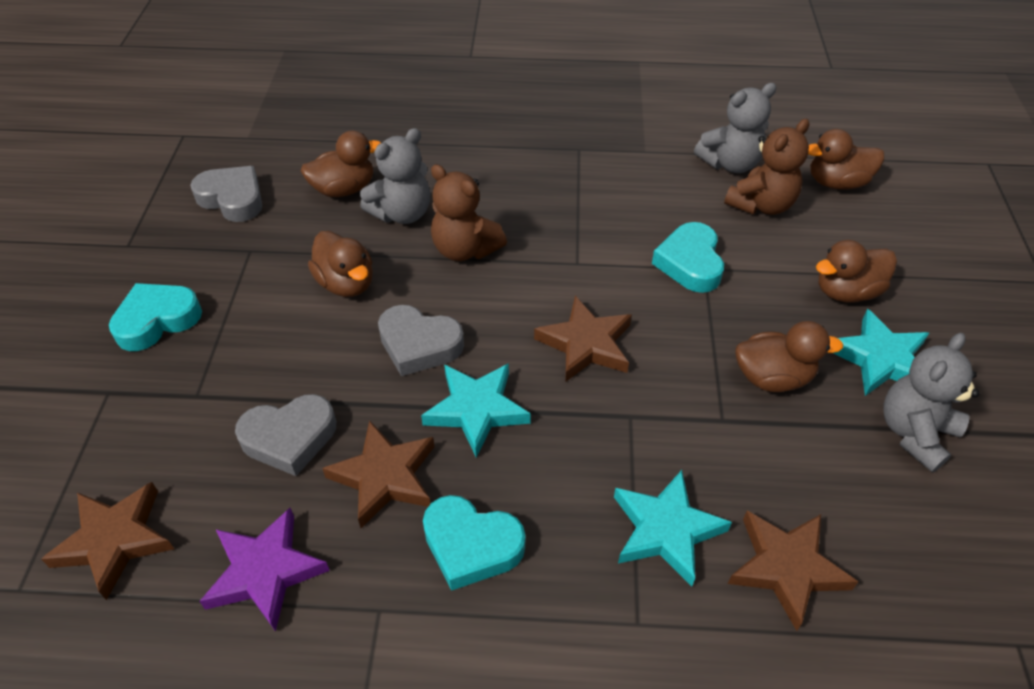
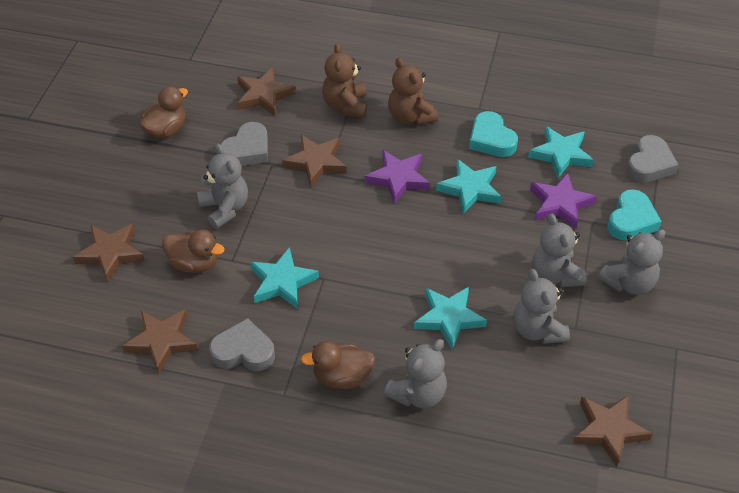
brown duck: [301,131,381,197] [308,231,373,297] [735,321,844,392] [808,129,884,190] [816,240,897,302] = 5 -> [139,86,188,138] [162,229,225,273] [301,341,375,389] = 3
brown star: [41,482,174,600] [322,420,435,528] [534,296,632,382] [728,511,858,631] = 4 -> [73,224,145,282] [122,309,198,374] [237,67,296,116] [282,135,347,187] [573,395,652,467] = 5
grey teddy bear: [360,128,430,224] [694,83,777,173] [883,333,980,472] = 3 -> [197,144,248,229] [384,339,447,408] [514,269,570,344] [532,213,587,287] [598,229,666,295] = 5
purple star: [199,508,330,632] = 1 -> [365,150,430,204] [530,173,597,229] = 2
turquoise heart: [109,283,202,351] [423,495,525,591] [652,222,724,293] = 3 -> [469,111,518,157] [607,189,662,241] = 2
turquoise star: [421,363,531,457] [614,470,732,586] [833,309,929,396] = 3 -> [250,247,319,309] [414,287,487,349] [436,159,501,214] [528,126,594,178] = 4

